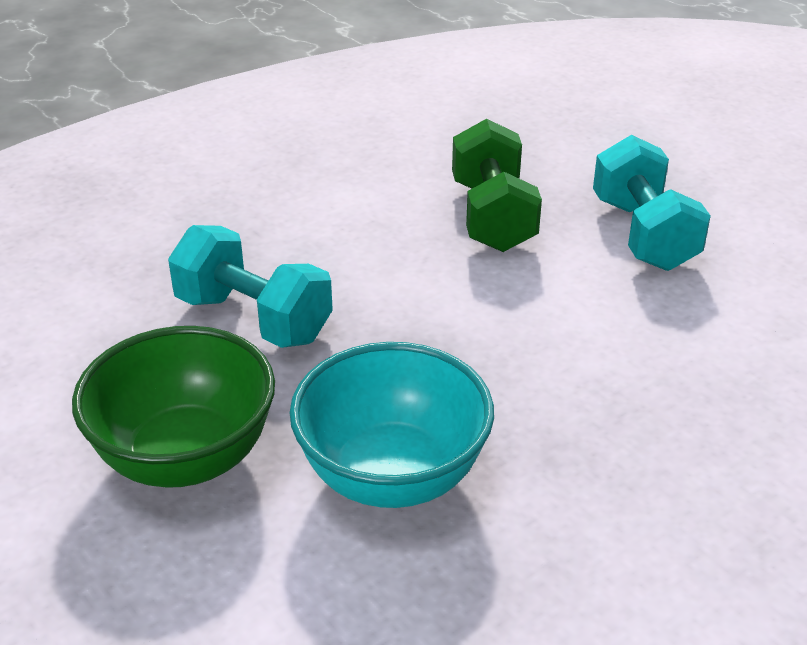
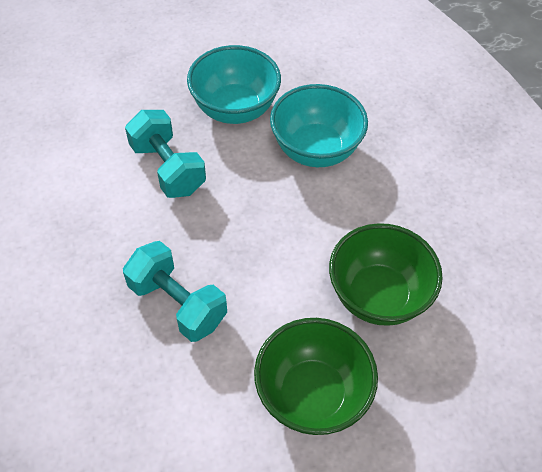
green bowl: [72,326,275,488] = 1 -> [254,318,378,435] [329,223,443,326] = 2
green dumbbell: [452,119,542,252] = 1 -> none = 0
turquoise bowl: [290,342,494,508] = 1 -> [187,45,281,124] [270,84,368,167] = 2

